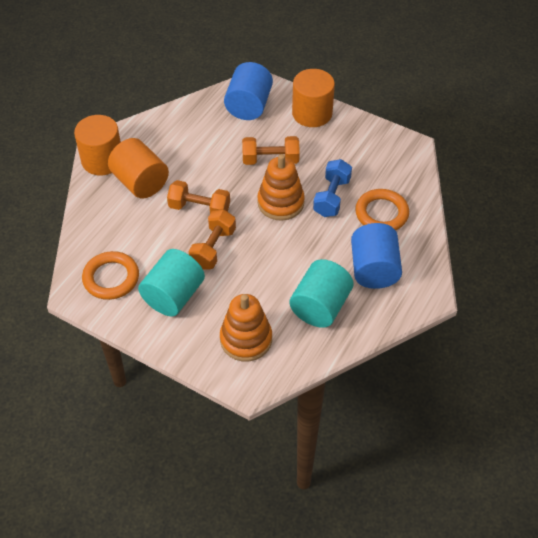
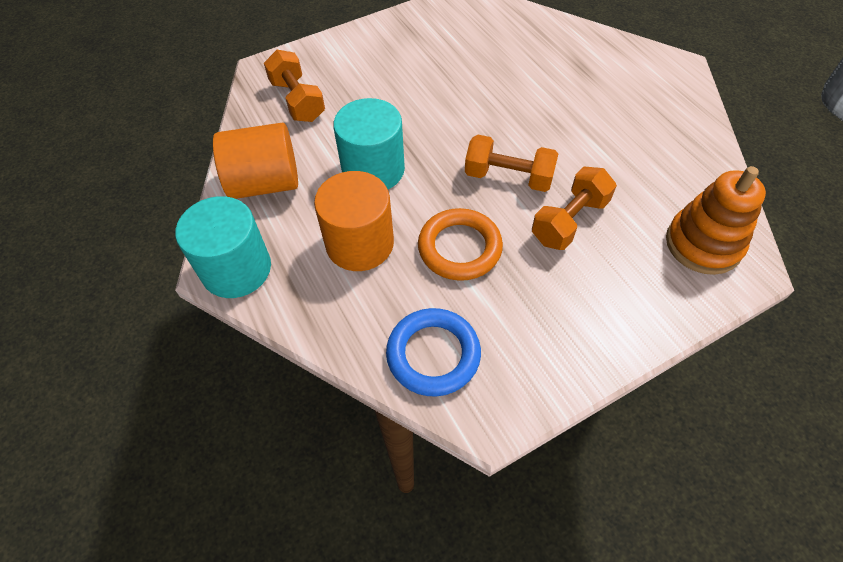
blue cylinder: [224,62,273,120] [351,223,402,289] = 2 -> none = 0
blue dumbbell: [313,159,352,217] = 1 -> none = 0
blue ring: none = 0 -> [386,308,481,397] = 1
orange cylinder: [74,115,121,175] [108,138,169,198] [292,69,335,127] = 3 -> [213,123,298,199] [314,171,394,271] = 2
orange ring: [82,251,139,300] [355,189,409,230] = 2 -> [418,208,503,281] = 1
orange stacking toy: [220,294,272,362] [257,154,305,221] = 2 -> [666,166,766,275] = 1

